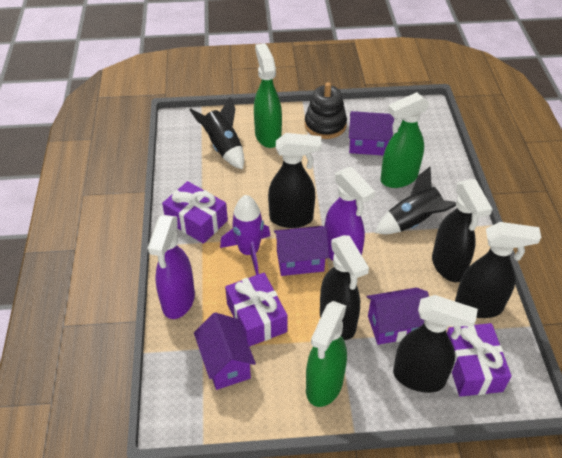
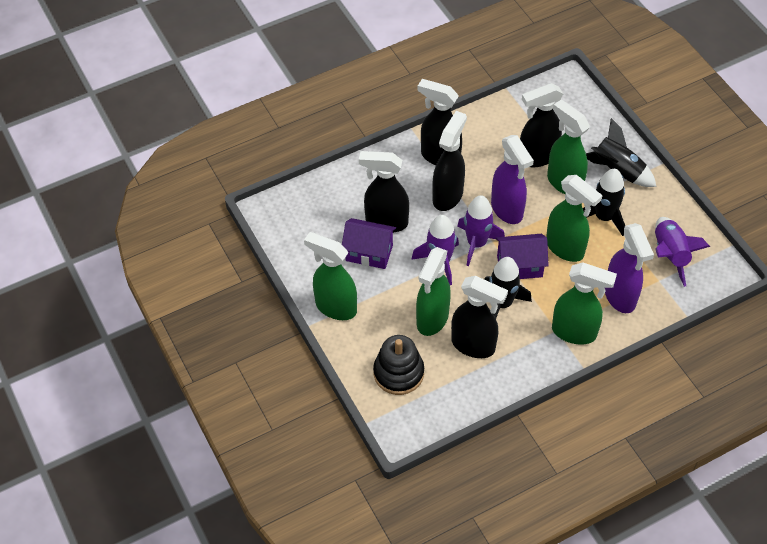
black rocket: [190,97,244,169] [375,166,456,234] = 2 -> [484,257,532,318] [583,169,625,236] [586,118,657,187] = 3
green spray bottle: [254,43,282,148] [306,301,347,407] [381,92,430,188] = 3 -> [304,232,357,320] [416,247,451,336] [546,175,603,262] [547,100,590,194] [552,263,617,345] = 5
purple gift: [162,181,228,244] [225,273,288,347] [447,323,512,397] = 3 -> none = 0
purple house: [194,312,256,390] [274,226,329,276] [349,111,394,156] [367,288,429,345] = 4 -> [342,218,396,269] [496,234,549,279] = 2
purple rocket: [220,195,270,275] = 1 -> [411,215,459,285] [457,195,505,266] [655,217,710,287] = 3

